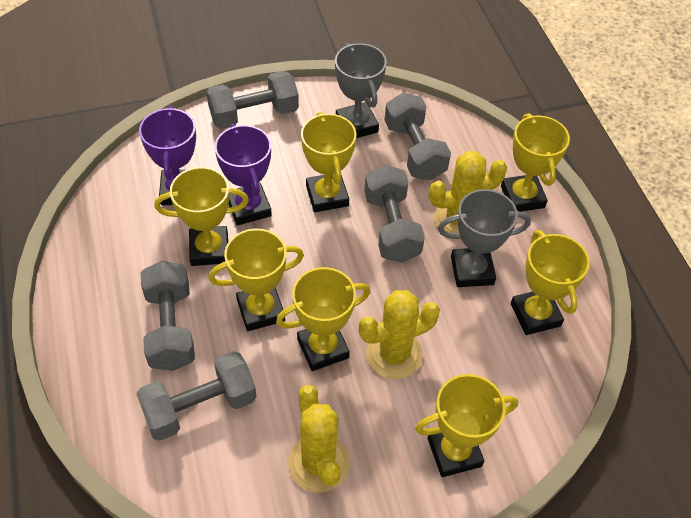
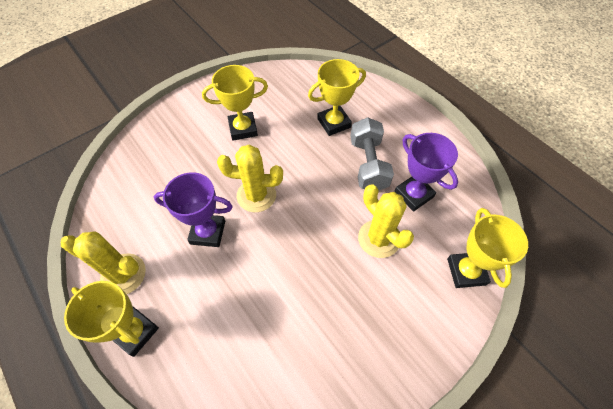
grey dumbbell: [136,351,257,441] [141,261,195,371] [206,71,299,129] [364,165,425,263] [385,93,451,180] = 5 -> [350,117,394,190] = 1
grey trophy: [335,43,387,138] [438,189,531,287] = 2 -> none = 0
yellow trophy: [154,167,249,266] [208,229,304,331] [276,267,370,371] [301,112,356,212] [415,374,518,477] [501,113,570,212] [511,230,590,335] = 7 -> [64,281,159,357] [202,65,268,141] [308,59,366,136] [447,208,528,288] = 4

